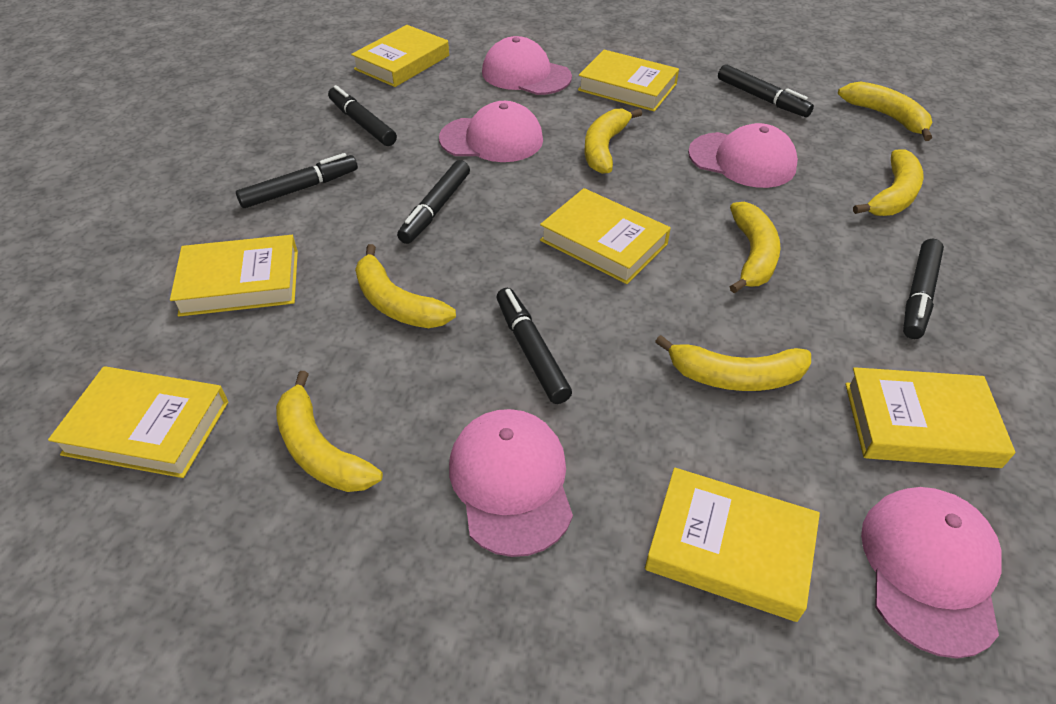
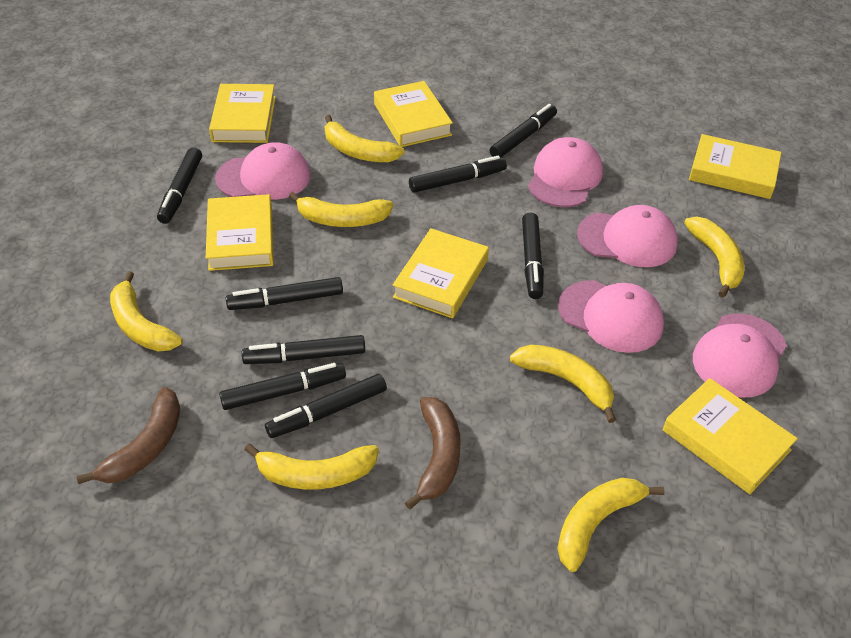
black marker: [236,153,358,208] [328,85,397,146] [397,160,470,244] [497,288,572,404] [718,64,814,117] [903,239,944,339] = 6 -> [157,147,202,224] [219,363,346,410] [226,277,343,310] [242,335,365,364] [265,374,387,438] [409,156,507,193] [490,104,557,157] [522,213,544,299] = 8
brown banana: none = 0 -> [76,387,180,484] [405,397,461,510] = 2
yellow book: [48,366,228,478] [170,235,298,317] [351,25,449,87] [540,188,671,284] [578,50,679,111] [645,468,820,622] [845,367,1016,468] = 7 -> [206,194,274,271] [209,84,276,143] [374,81,453,147] [393,228,489,318] [663,378,798,494] [689,134,782,199] = 6

